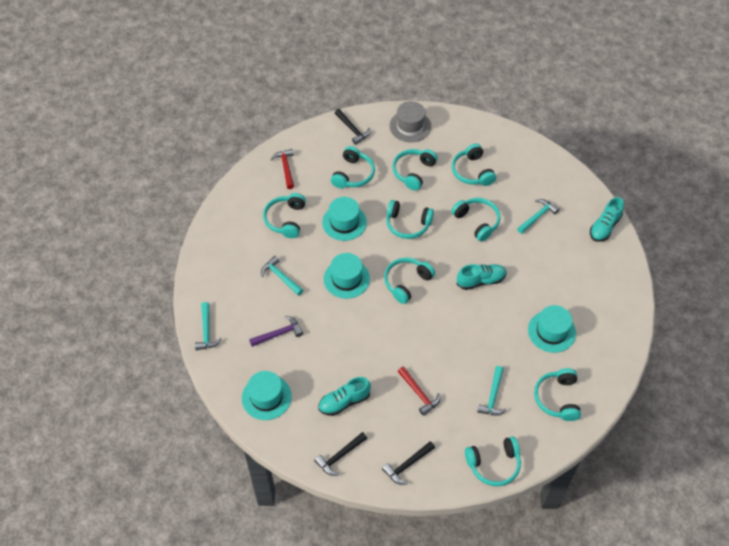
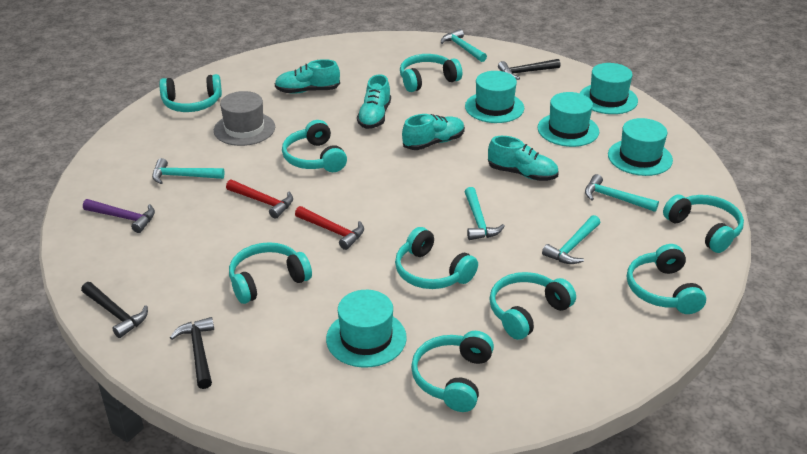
turquoise hammer: [195,302,222,350] [261,256,303,296] [477,366,507,416] [517,199,559,234] = 4 -> [152,158,225,184] [441,29,487,62] [465,187,505,240] [542,215,600,264] [585,174,659,212] = 5
turquoise hat: [242,371,292,420] [322,197,367,241] [324,253,370,299] [528,305,576,353] = 4 -> [326,290,407,368] [465,71,524,123] [538,92,599,147] [580,63,638,114] [608,118,673,176] = 5
turquoise shoe: [318,377,371,416] [457,264,507,290] [590,197,624,242] = 3 -> [275,59,340,94] [357,74,391,129] [402,114,465,150] [488,136,559,181] = 4

